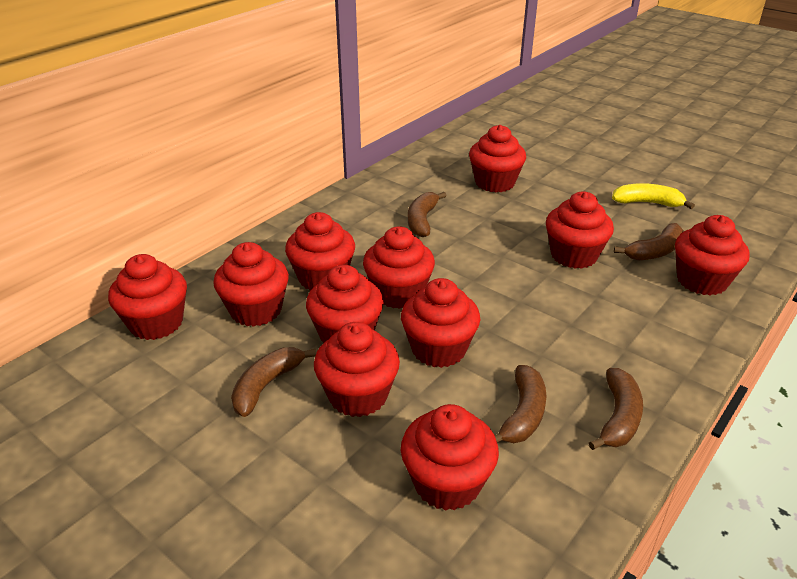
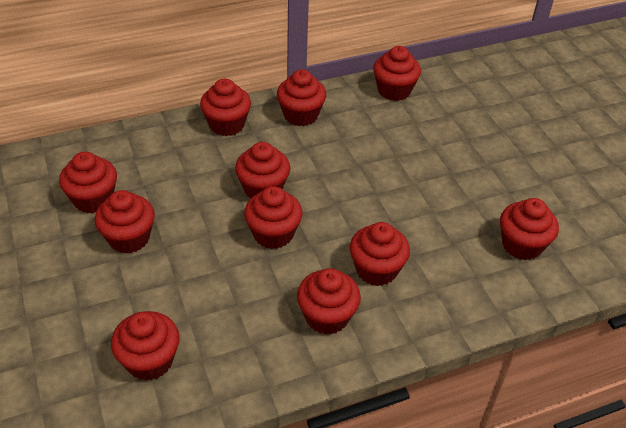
brown banana: [231,347,316,417] [408,192,447,237] [495,365,546,443] [589,368,643,450] [614,223,683,261] = 5 -> none = 0
yellow banana: [612,183,695,209] = 1 -> none = 0

